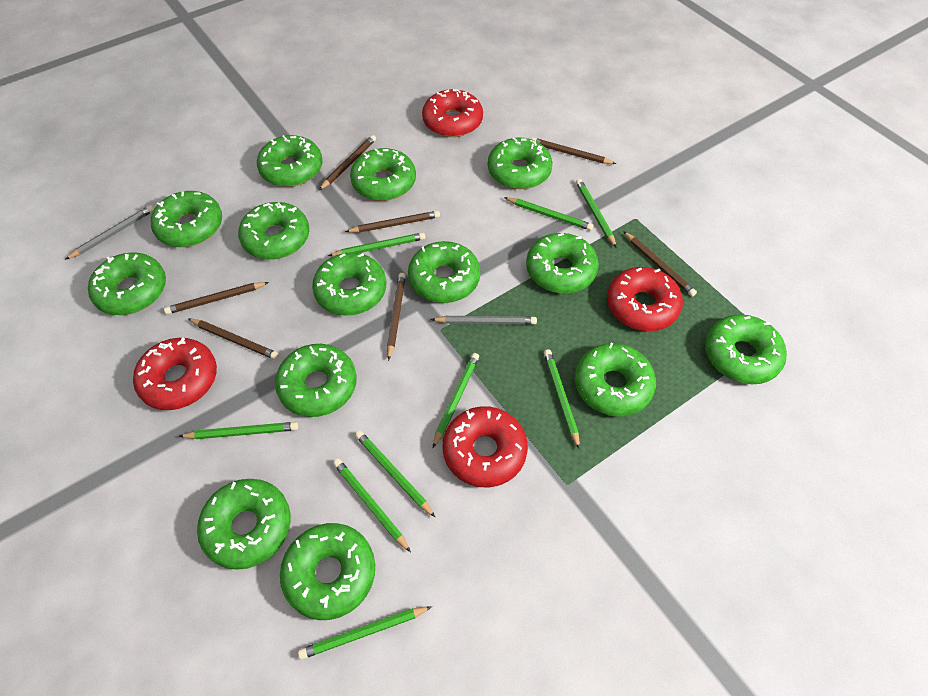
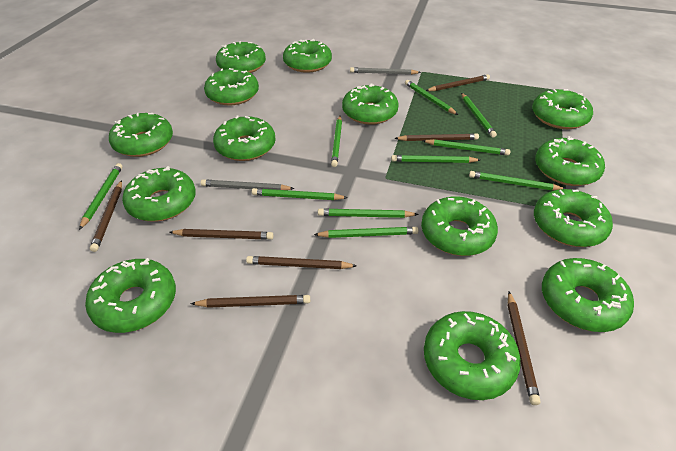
green pencil: [179,422,298,439] [298,606,432,660] [328,233,425,256] [333,459,411,552] [355,431,436,518] [433,353,479,448] [504,197,593,231] [544,349,580,450] [576,179,617,248] = 9 -> [79,163,122,230] [252,188,348,200] [314,227,418,238] [318,208,419,218] [331,116,342,167] [391,155,480,163] [405,80,458,115] [423,139,510,156] [461,93,497,138] [469,171,565,190] = 10
red donut: [133,337,217,410] [422,89,483,137] [443,406,528,487] [607,267,683,331] = 4 -> none = 0

